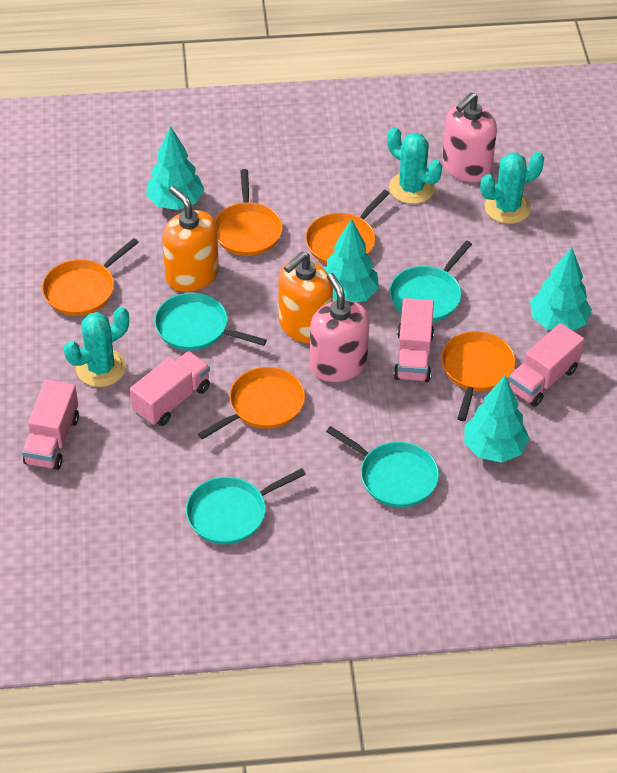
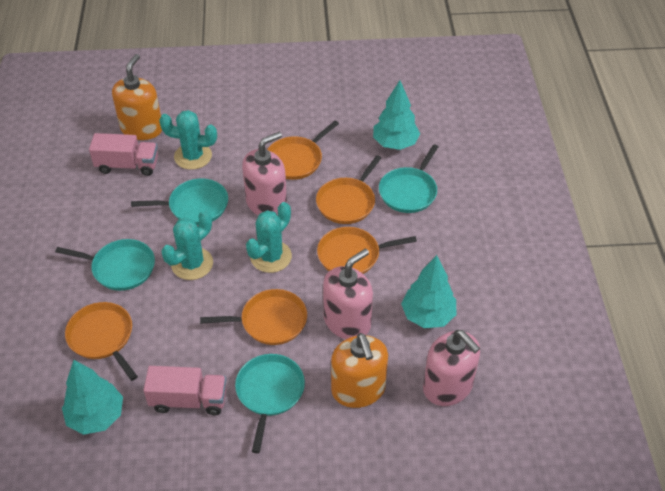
pink soap dispenser: [310,273,370,382] [442,92,497,182] = 2 -> [242,132,287,216] [323,249,373,339] [423,330,480,406] = 3
pink truck: [22,380,79,470] [130,351,210,426] [394,298,434,382] [508,323,584,407] = 4 -> [89,133,158,176] [143,366,227,415] = 2
turquoise tree: [146,126,204,210] [324,219,379,302] [464,375,529,463] [530,247,592,331] = 4 -> [62,360,123,435] [373,80,420,150] [401,255,456,328] = 3

